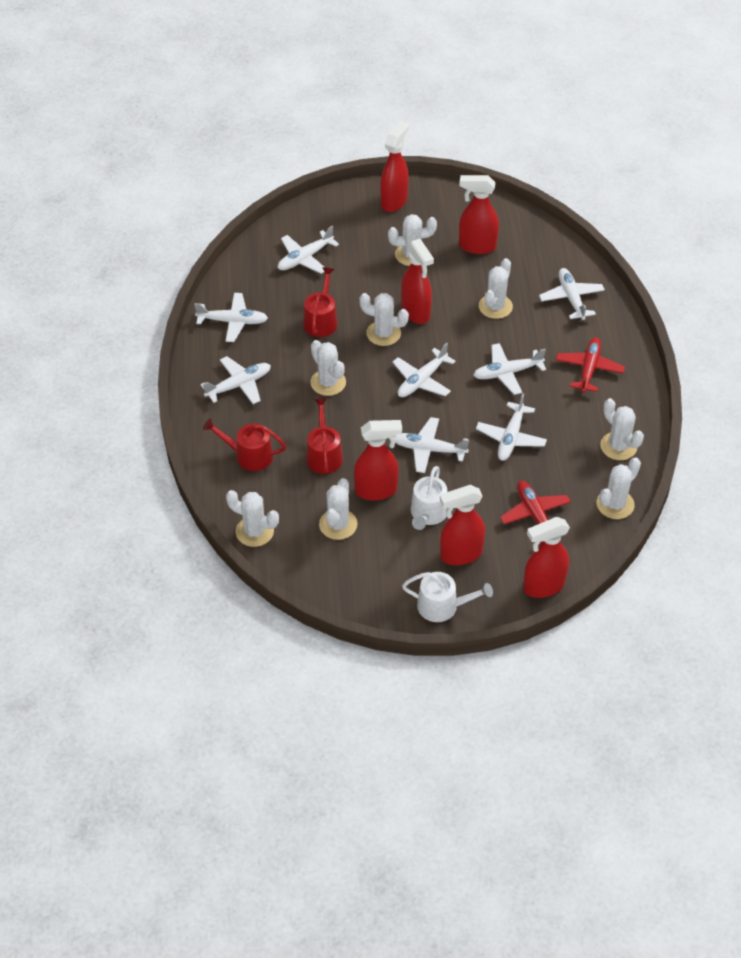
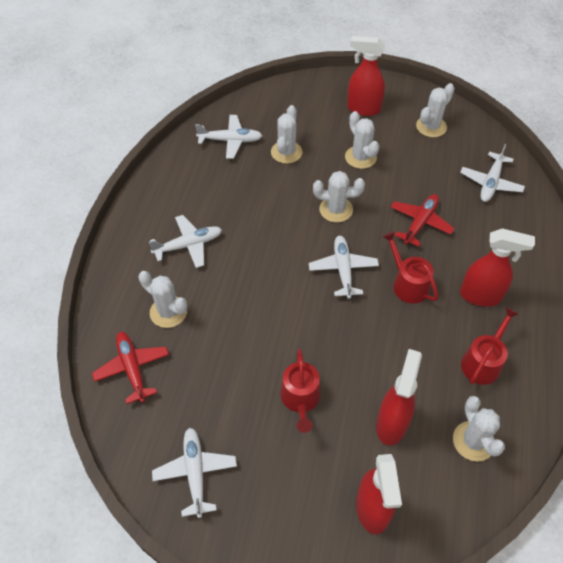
red spray bottle: [354,420,402,501] [380,121,409,212] [401,239,434,324] [440,485,485,565] [459,175,499,254] [523,517,570,598] = 6 -> [347,36,385,116] [356,454,402,534] [376,349,422,445] [460,228,535,307] = 4
white cactus: [226,490,279,547] [310,340,346,396] [319,478,358,540] [359,293,409,346] [388,214,437,266] [479,258,513,319] [597,457,641,519] [600,398,644,460] = 8 -> [138,271,187,328] [271,105,303,164] [313,171,365,223] [345,111,379,169] [416,83,455,137] [453,396,505,462] = 6
white plane: [194,293,268,342] [200,356,271,404] [278,226,339,274] [392,343,456,397] [394,417,469,473] [474,343,546,395] [476,393,547,461] [539,268,605,320] = 8 -> [149,215,222,268] [152,428,237,518] [195,115,262,159] [309,236,379,299] [460,144,525,202] = 5
white watering can: [402,572,493,622] [411,466,447,530] = 2 -> none = 0

